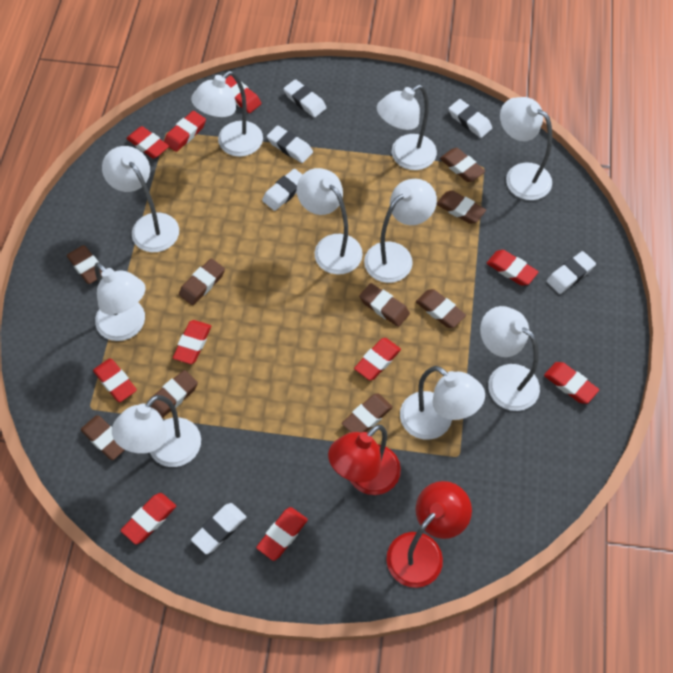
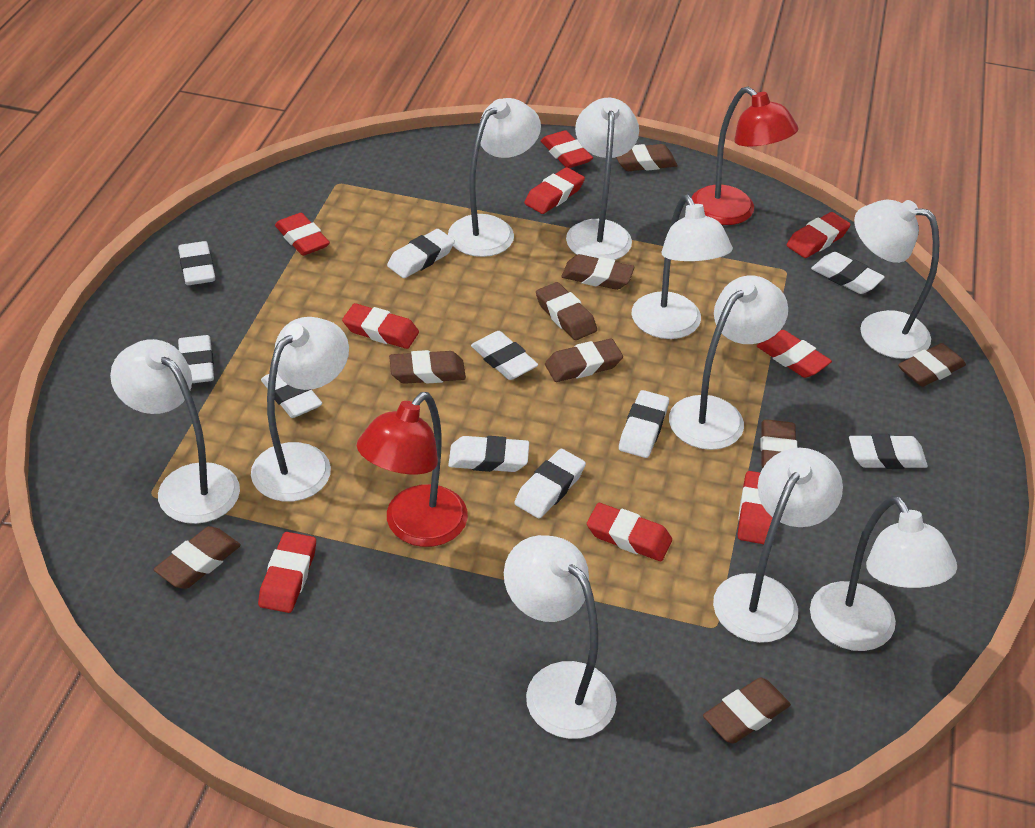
red eraser: [93,358,137,402] [121,493,176,544] [126,126,169,159] [164,111,206,152] [173,320,211,364] [225,75,262,113] [256,507,308,561] [354,338,401,380] [487,250,538,286] [544,362,599,404] = 10 -> [258,532,316,613] [275,213,330,256] [342,303,419,349] [524,167,585,214] [541,130,593,168] [587,503,672,561] [738,471,773,544] [757,330,832,378] [787,212,851,258] = 9
white eraser: [191,503,246,554] [262,169,303,211] [267,125,313,163] [283,79,326,118] [449,99,492,138] [547,251,596,294] = 6 -> [178,241,215,285] [178,335,214,383] [261,373,322,418] [387,229,455,278] [448,436,529,472] [471,331,538,380] [514,449,586,518] [619,390,669,458] [811,252,885,294] [849,434,928,469] = 10

